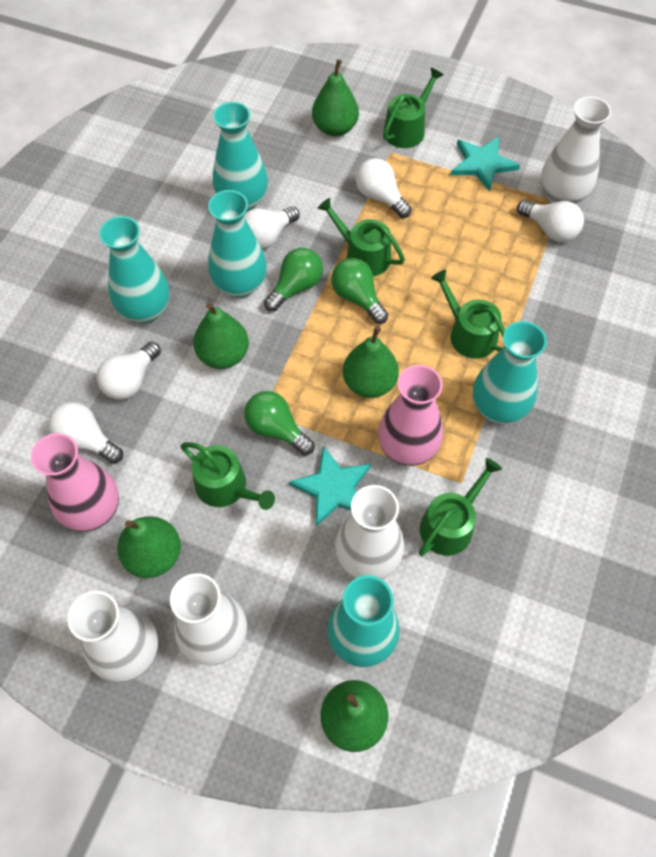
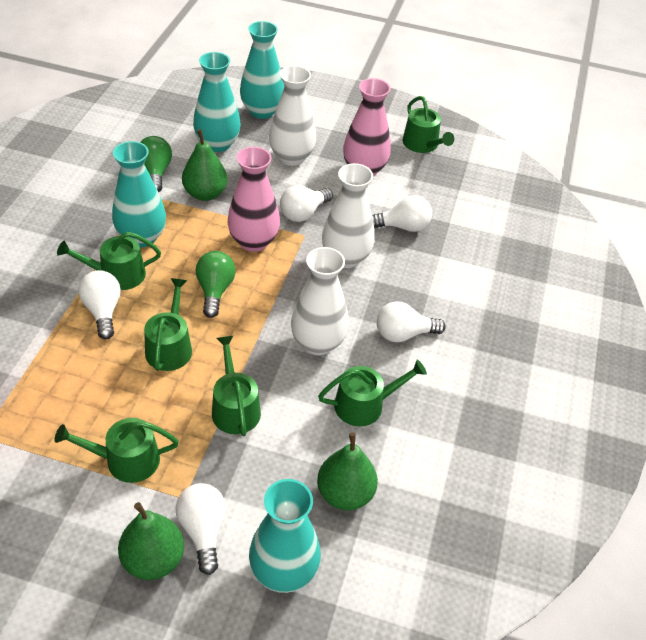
green light bulb: [244,391,315,455] [264,248,323,312] [331,258,388,324] = 3 -> [140,136,172,192] [196,251,235,318] = 2
green pear: [117,516,181,578] [193,303,249,369] [312,59,359,136] [320,680,388,752] [343,326,399,398] = 5 -> [118,502,184,580] [182,129,227,201] [317,432,378,510] = 3
green watering can: [180,442,275,510] [317,198,405,276] [383,68,443,148] [419,458,502,556] [431,270,505,359] = 5 -> [54,418,179,483] [57,232,161,290] [144,278,192,371] [212,335,261,436] [318,360,427,427] [402,96,454,153] = 6
turquoise star: [289,446,371,526] [451,137,520,192] = 2 -> none = 0
turquoise vase: [99,216,170,323] [208,190,267,298] [213,102,268,212] [327,575,400,667] [473,321,547,424] = 5 -> [112,141,166,247] [193,52,241,152] [240,21,284,119] [249,479,321,593] = 4
white vase: [67,591,158,682] [170,573,247,665] [335,485,404,579] [541,96,612,204] = 4 -> [269,66,316,166] [291,247,349,355] [322,163,375,268] = 3

